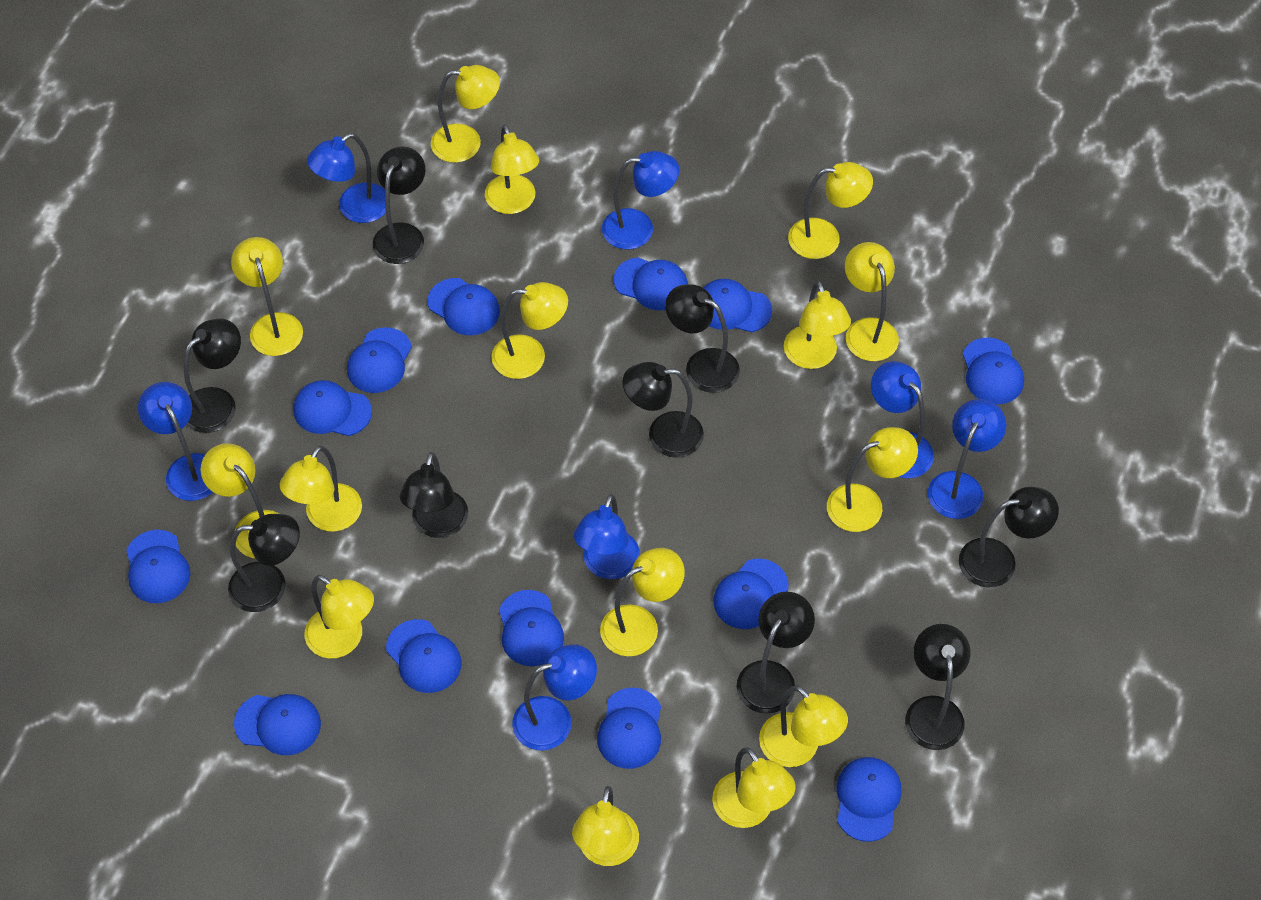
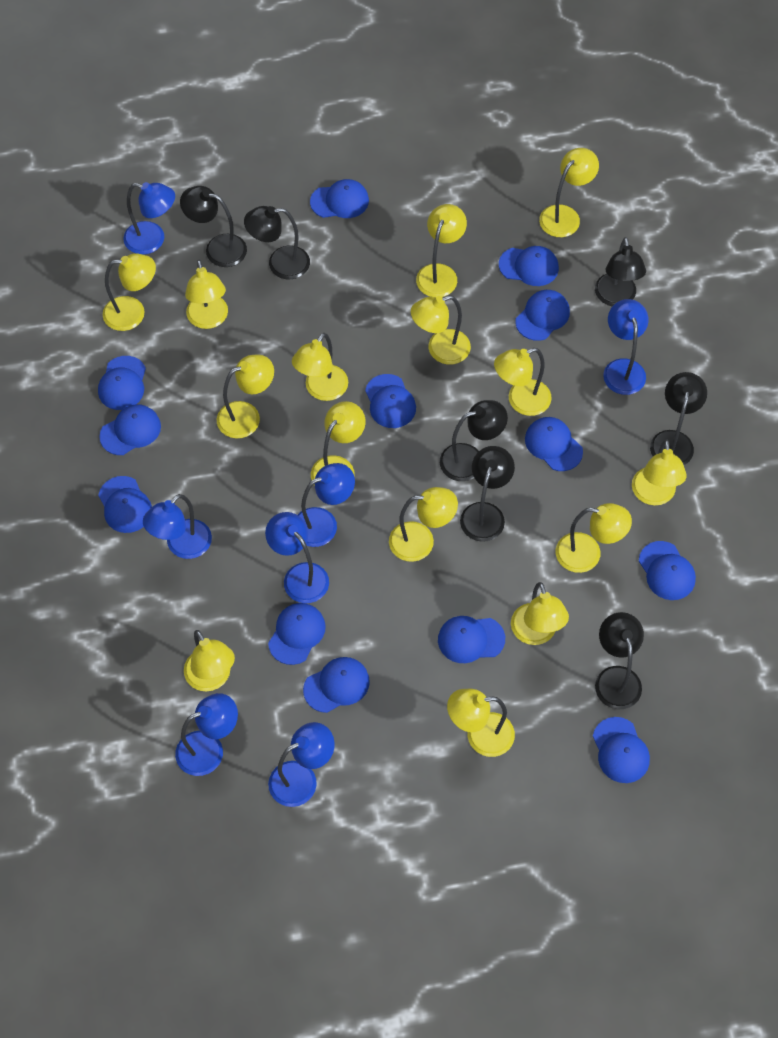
black lamp: [184,318,241,433] [228,514,300,612] [373,146,425,264] [400,452,468,538] [622,362,704,458] [665,284,740,393] [736,592,815,714] [905,624,971,750] [959,487,1059,588] = 9 -> [180,186,247,267] [244,206,310,279] [440,400,508,481] [460,446,515,542] [595,237,646,306] [595,612,644,709] [650,372,707,465] = 7

